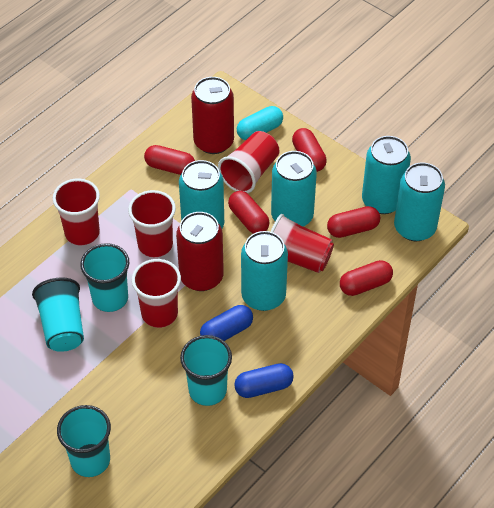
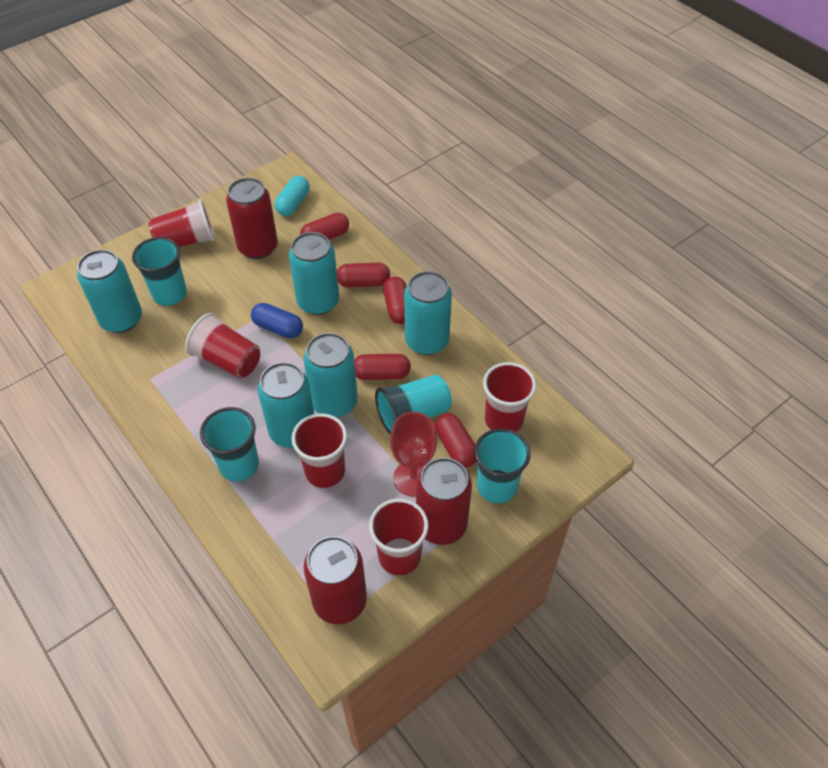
blue capsule: [200,305,253,341] [234,363,294,398] = 2 -> [251,303,303,338] = 1
red can: [176,212,224,291] [191,77,234,154] = 2 -> [226,178,278,259] [304,536,367,624] [416,457,472,545] = 3
red goblet: none = 0 -> [390,412,437,497] = 1

